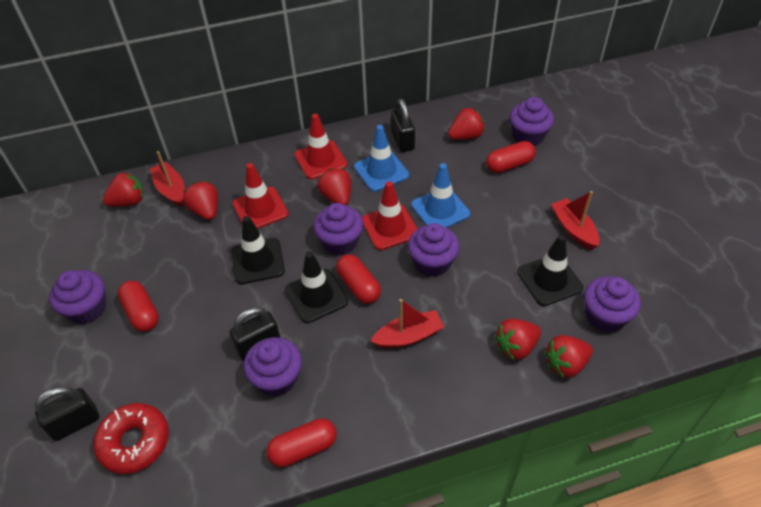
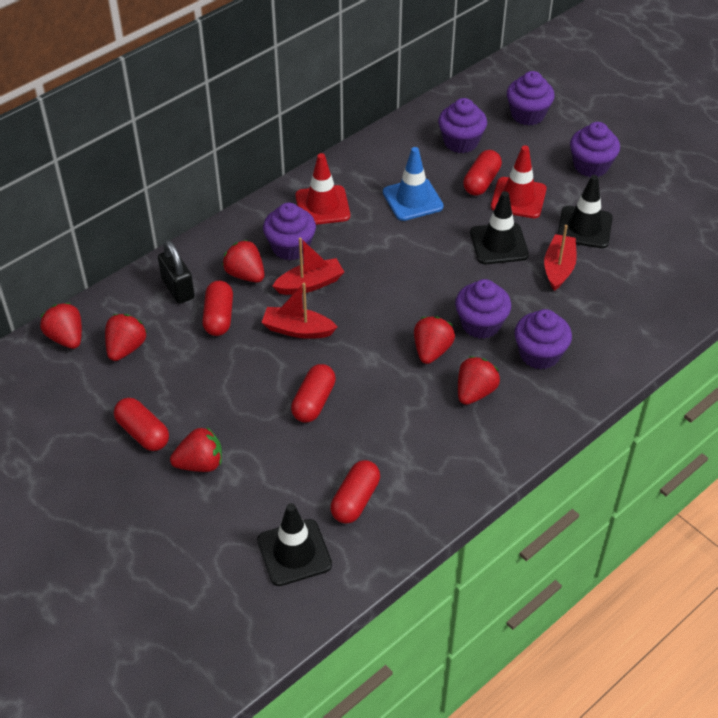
black padlock: [34,386,99,441] [230,307,280,361] [391,99,415,152] = 3 -> [158,240,195,304] = 1
blue traffic cone: [354,125,409,192] [411,163,470,228] = 2 -> [383,147,444,221] = 1
red capsule: [118,280,159,332] [266,418,337,467] [336,254,381,304] [486,141,536,173] = 4 -> [114,398,169,451] [202,281,233,336] [291,364,336,423] [330,460,380,524] [463,150,502,196] = 5
red donut: [93,403,169,474] = 1 -> none = 0
red traffic cone: [233,163,288,229] [294,114,347,180] [362,181,418,250] = 3 -> [295,153,350,225] [491,146,547,218] = 2

